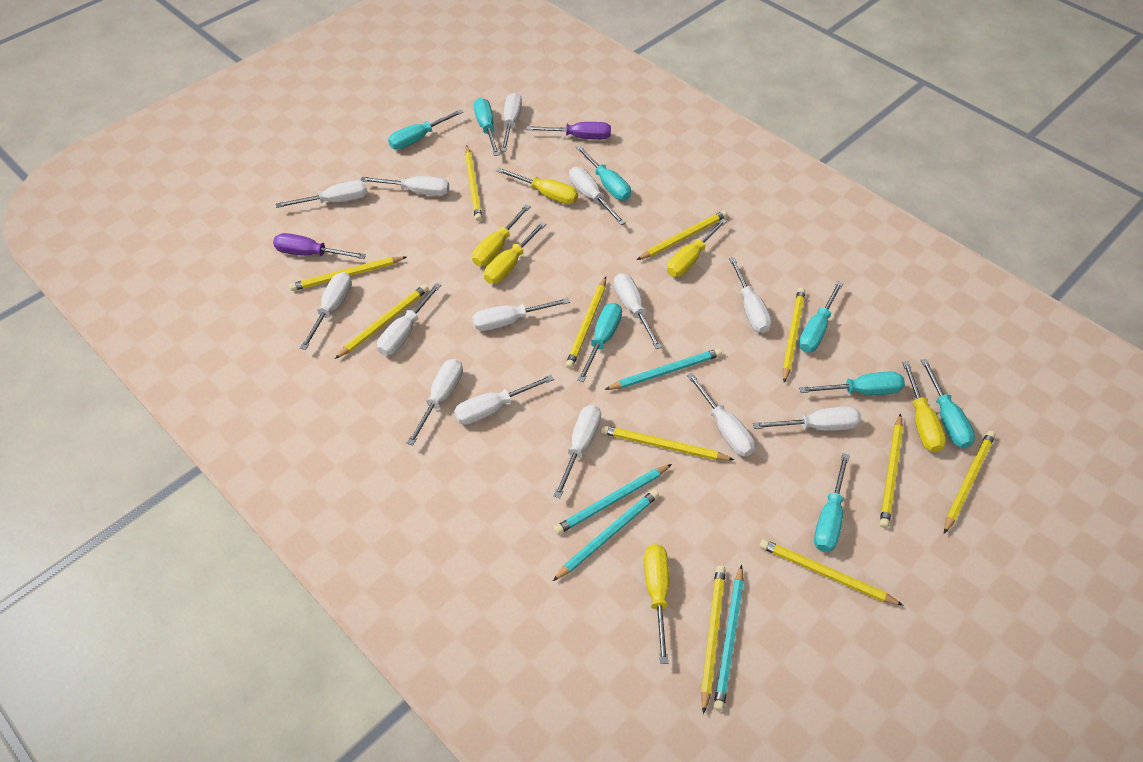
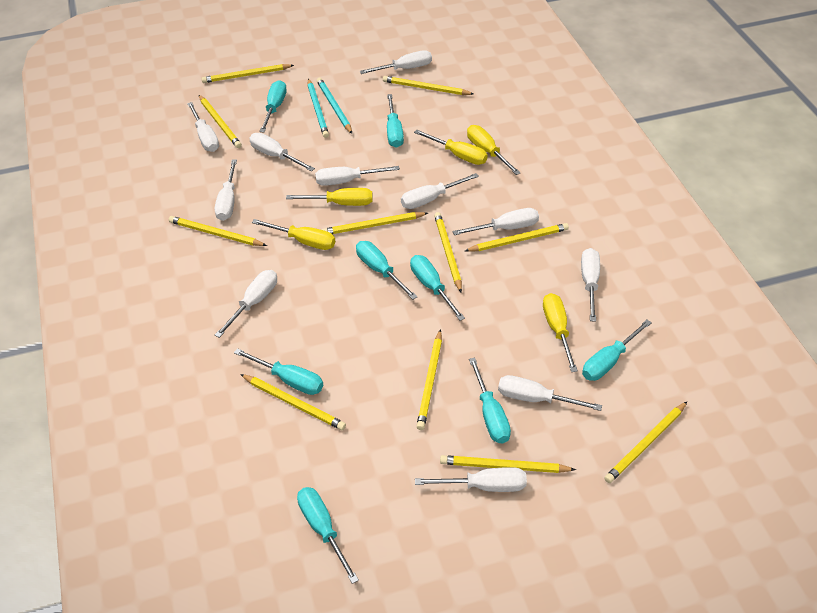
purple screwdriver: [273,233,366,259] [526,122,611,140] = 2 -> none = 0
turquoise pencil: [553,489,659,581] [554,464,672,535] [604,348,722,390] [714,565,744,711] = 4 -> [307,79,329,138] [317,78,352,134] = 2
white screwdriver: [276,180,368,208] [300,272,352,350] [361,176,449,196] [377,283,441,355] [407,359,463,446] [454,375,554,425] [472,298,570,331] [501,93,522,151] [554,405,601,498] [569,167,626,225] [614,273,662,349] [687,373,755,456] [729,257,772,333] [753,406,861,431] = 14 -> [187,102,219,152] [215,160,237,221] [215,270,277,338] [249,133,315,171] [315,166,400,186] [360,50,432,74] [401,173,479,209] [415,467,527,492] [453,208,539,235] [498,375,602,411] [581,248,600,322] = 11
yellow screwdriver: [472,204,531,266] [484,222,546,284] [497,168,578,204] [644,544,669,664] [667,219,727,277] [902,361,946,452] = 6 -> [252,219,335,250] [286,188,373,206] [414,130,488,165] [467,125,520,175] [543,293,578,372] = 5

